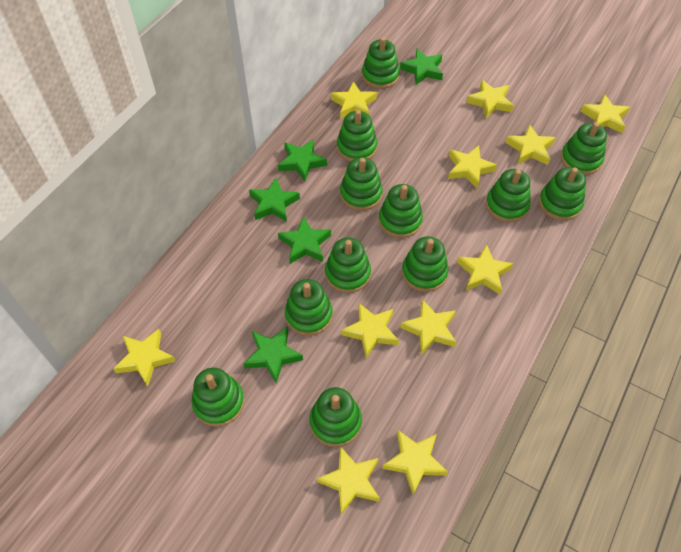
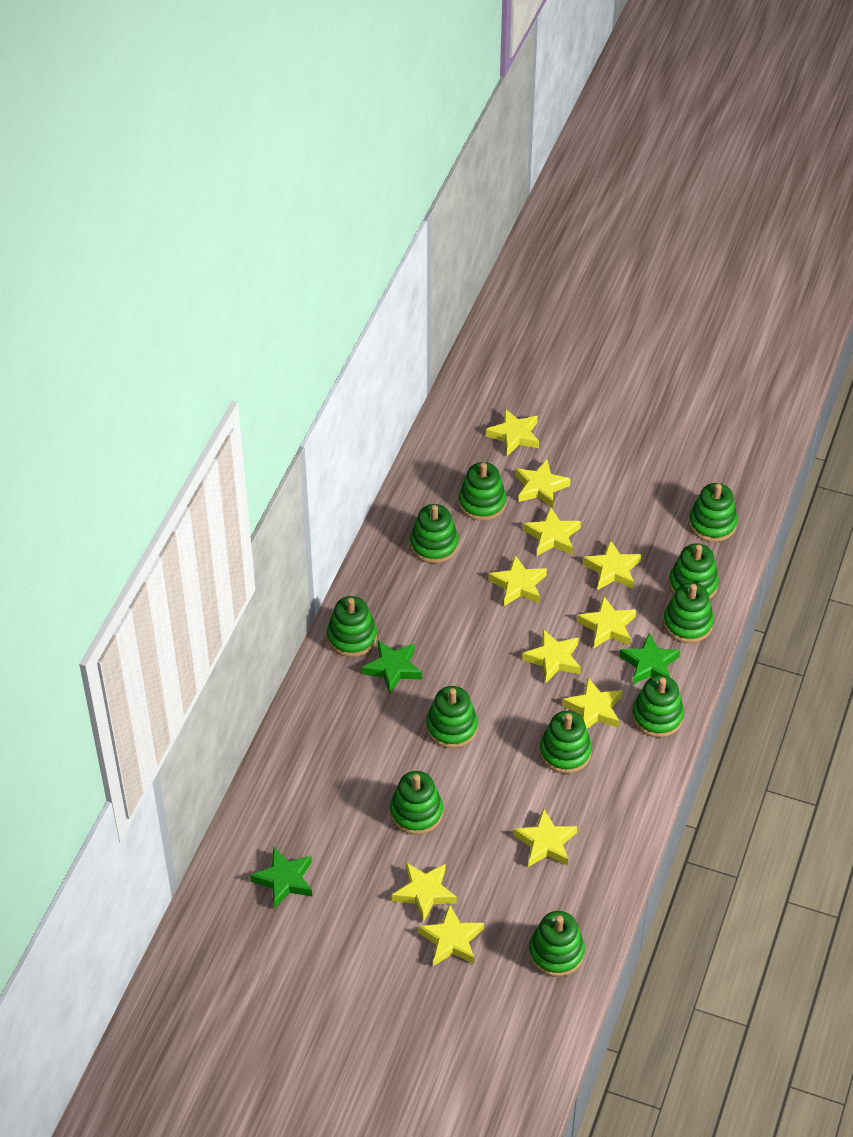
green stacking toy: [191,368,244,427] [285,279,333,336] [310,387,362,447] [325,237,371,293] [337,110,378,162] [340,157,383,211] [362,37,400,89] [379,184,423,238] [402,236,448,292] [486,169,531,222] [539,167,586,221] [561,122,607,175] = 12 -> [327,596,377,657] [390,771,443,835] [410,504,459,563] [426,686,478,748] [459,462,506,521] [529,911,585,977] [539,711,592,774] [632,675,684,738] [663,582,714,643] [669,543,719,599] [689,483,738,542] = 11
green star: [244,326,303,384] [249,177,300,222] [278,139,327,181] [278,216,331,264] [400,49,443,85] = 5 -> [250,847,312,909] [362,640,422,694] [620,633,680,685] = 3

